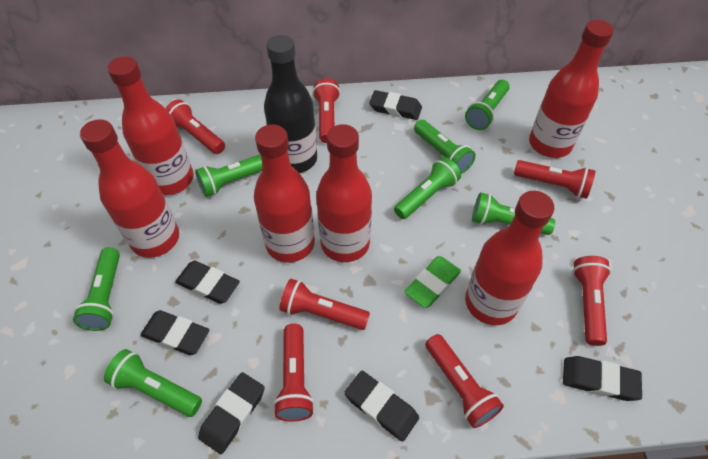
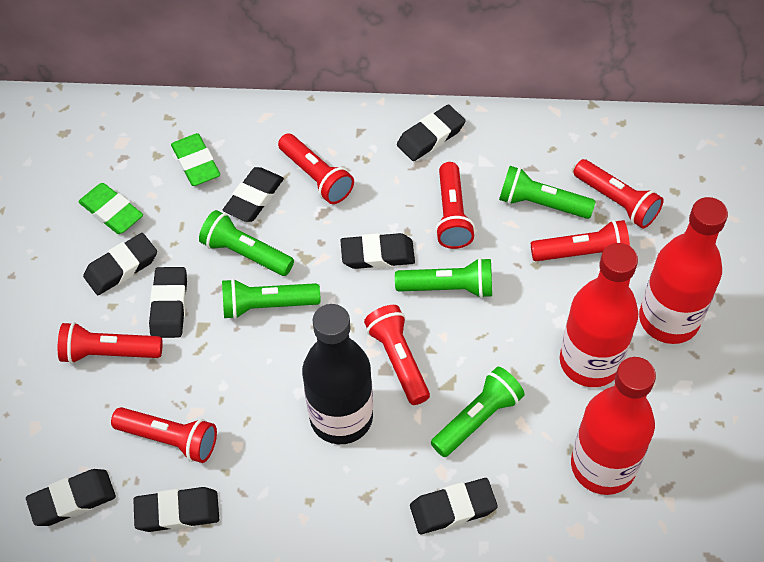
black eraser: [141,310,209,355] [175,261,240,304] [198,372,265,454] [344,371,419,442] [369,90,422,120] [563,356,642,401] = 6 -> [26,469,116,526] [83,233,157,295] [133,487,219,532] [149,267,187,338] [223,167,284,222] [340,233,415,269] [397,104,466,161] [410,478,498,534] = 8
green eraser: [404,256,461,308] = 1 -> [78,183,143,234] [171,133,220,186] = 2
green flashlight: [73,247,120,331] [104,349,202,417] [195,154,263,197] [394,157,461,219] [414,120,476,174] [465,80,510,130] [472,192,555,235] = 7 -> [199,210,294,276] [222,278,320,319] [395,258,492,298] [431,367,525,457] [499,166,596,219] = 5
red bottle: [80,119,179,258] [107,56,194,195] [254,124,315,263] [316,124,372,262] [465,191,554,325] [529,20,614,158] = 6 -> [560,243,638,387] [571,357,656,495] [639,197,728,344] = 3

